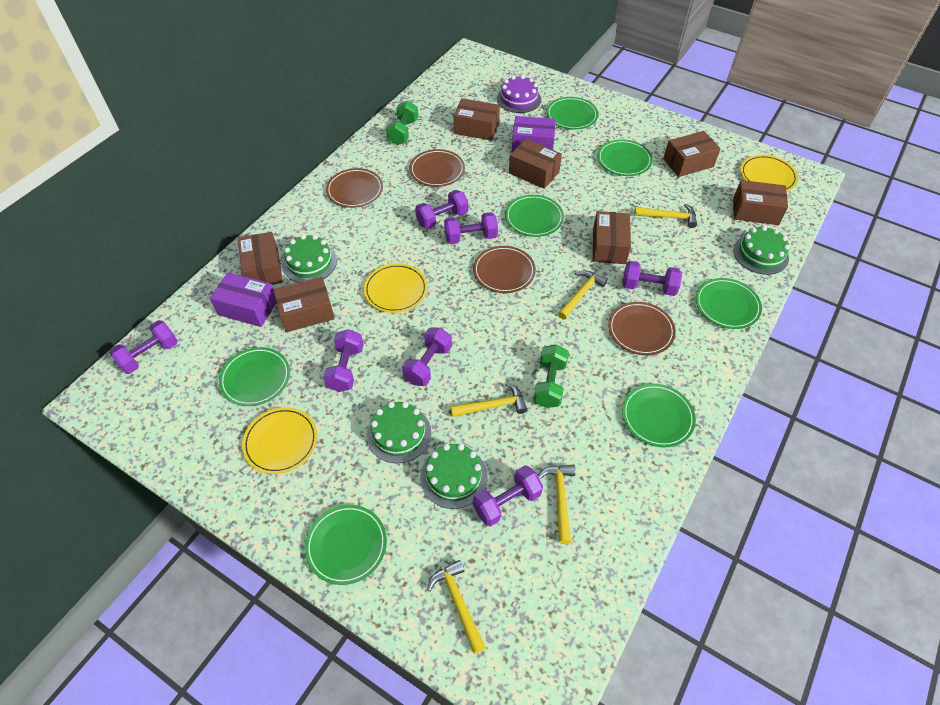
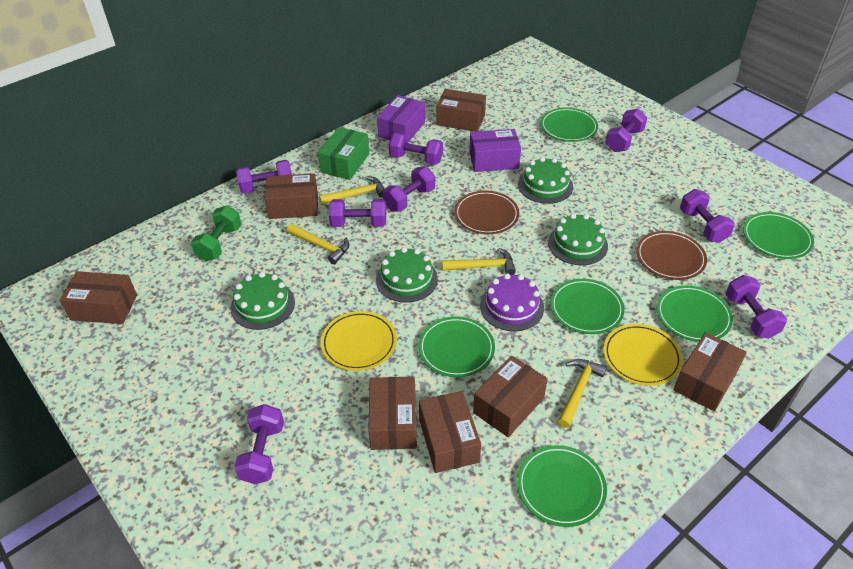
brown plate: [326,168,383,208] [410,149,465,187] [473,246,536,293] [608,302,676,355] = 4 -> [454,191,519,234] [636,231,707,280] = 2
green box: none = 0 -> [318,127,369,180] = 1
green dumbbell: [386,101,418,145] [533,344,569,408] = 2 -> [191,206,242,261] = 1
green plate: [219,347,290,406] [305,505,387,585] [505,195,564,237] [547,97,598,130] [597,139,653,176] [622,384,696,448] [696,278,762,329] = 7 -> [418,316,495,377] [517,445,607,527] [540,108,598,142] [550,279,625,334] [656,285,733,342] [743,212,814,259] = 6
purple dumbbell: [109,320,178,374] [323,329,364,392] [402,327,452,386] [415,190,468,229] [444,212,498,244] [473,465,543,527] [623,261,682,296] = 7 -> [234,404,284,484] [236,160,292,194] [329,199,386,227] [383,167,435,212] [389,132,443,165] [606,109,648,152] [680,189,735,243] [726,275,787,339] = 8
yellow hammer: [427,560,486,654] [450,383,527,417] [538,465,576,544] [558,270,608,320] [634,204,697,228] = 5 -> [287,224,350,264] [319,176,385,205] [442,248,516,275] [558,359,607,428] = 4
yellow plate: [242,407,317,474] [364,263,428,313] [740,155,798,191] = 3 -> [321,311,397,371] [603,324,683,386] = 2

